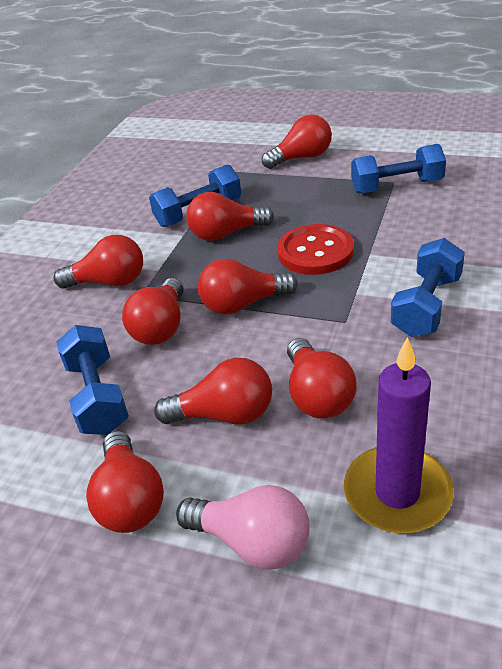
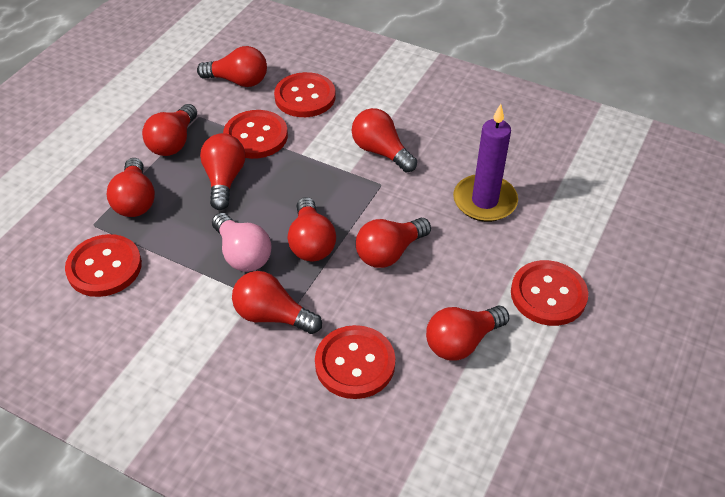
blue dumbbell: [56,325,129,435] [149,164,241,227] [351,144,446,194] [391,238,465,337] = 4 -> none = 0
red button: [277,224,354,275] = 1 -> [65,234,142,297] [223,110,288,159] [274,72,336,117] [315,325,395,399] [511,260,588,326] = 5
red light bulb: [53,235,143,289] [86,431,164,533] [122,278,184,345] [154,358,272,425] [186,192,274,241] [198,259,297,314] [262,114,332,169] [287,338,357,419] = 8 -> [107,158,155,217] [142,104,197,156] [197,46,267,87] [200,133,245,210] [232,271,322,334] [288,197,336,261] [352,108,417,173] [356,218,431,268] [426,305,509,361] = 9

